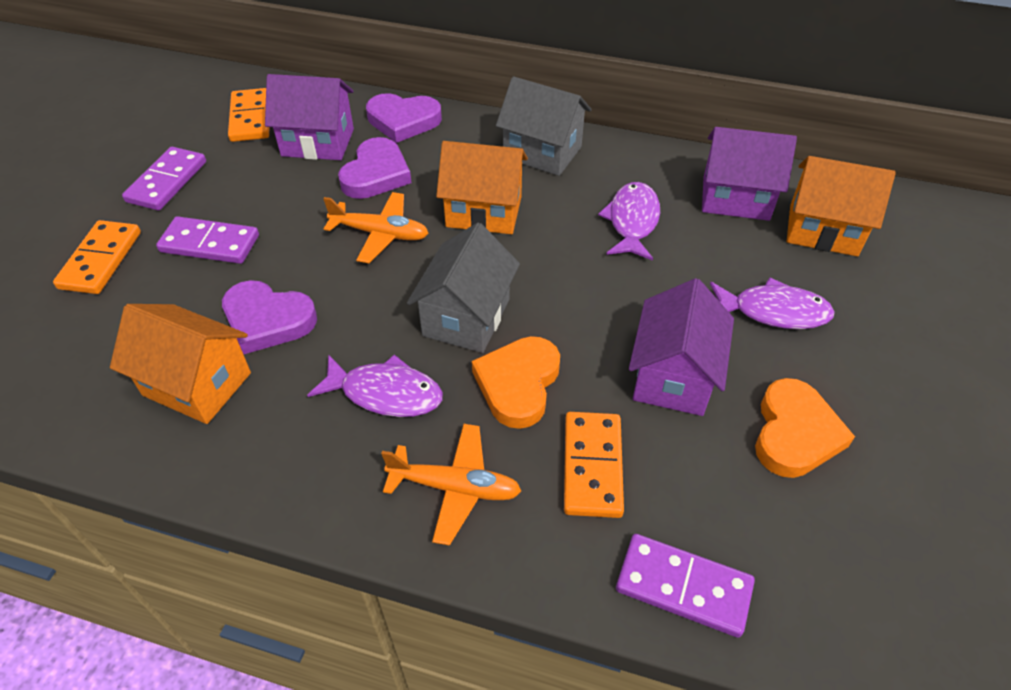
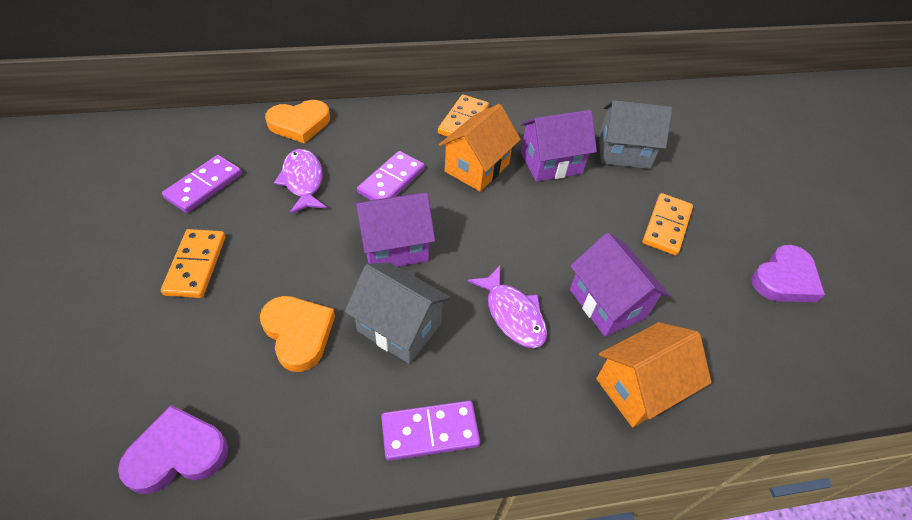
orange house: [110,304,251,424] [436,141,528,234] [787,156,895,256] = 3 -> [439,104,521,192] [596,322,712,428] = 2
orange plane: [323,192,429,263] [381,424,521,546] = 2 -> none = 0
purple fish: [307,354,443,417] [598,182,660,261] [710,278,835,329] = 3 -> [274,149,327,214] [467,266,547,348] = 2
purple heart: [222,280,317,354] [338,137,411,199] [366,93,442,143] = 3 -> [118,405,228,494] [751,245,825,302] = 2

